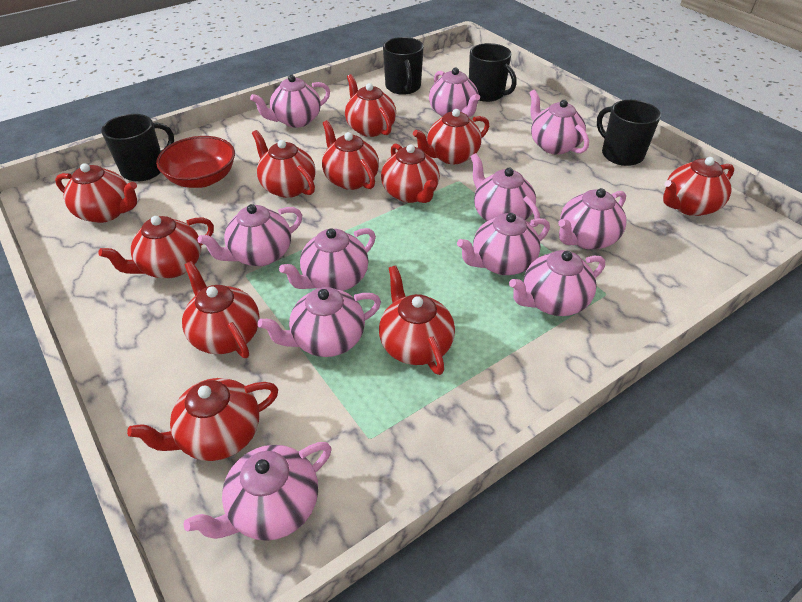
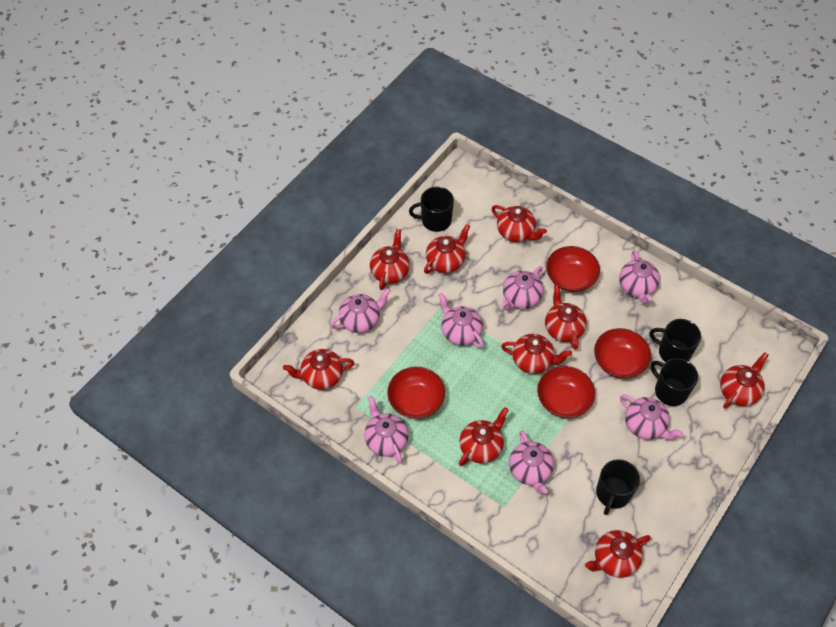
pink teapot: [184,442,332,541] [197,204,302,266] [250,75,330,128] [258,287,381,357] [279,228,376,291] [429,68,480,117] [457,213,550,275] [470,153,540,227] [509,250,605,316] [530,90,589,155] [558,188,627,250] = 11 -> [331,288,391,333] [364,396,408,464] [439,293,484,348] [502,266,543,310] [509,431,554,494] [619,250,660,304] [620,395,683,440] = 7
red bowl: [156,136,235,188] = 1 -> [387,367,445,419] [537,366,595,418] [546,246,600,292] [594,328,651,378] = 4
red teapot: [55,163,137,223] [98,216,214,278] [127,378,278,461] [182,261,260,358] [252,130,316,198] [322,120,379,190] [345,74,396,137] [379,265,455,375] [381,143,440,203] [413,109,489,164] [663,157,734,216] = 11 -> [283,349,354,390] [370,229,410,290] [424,224,470,274] [459,407,508,466] [492,205,547,242] [501,334,572,374] [545,285,587,350] [585,530,651,578] [720,352,768,408] = 9

